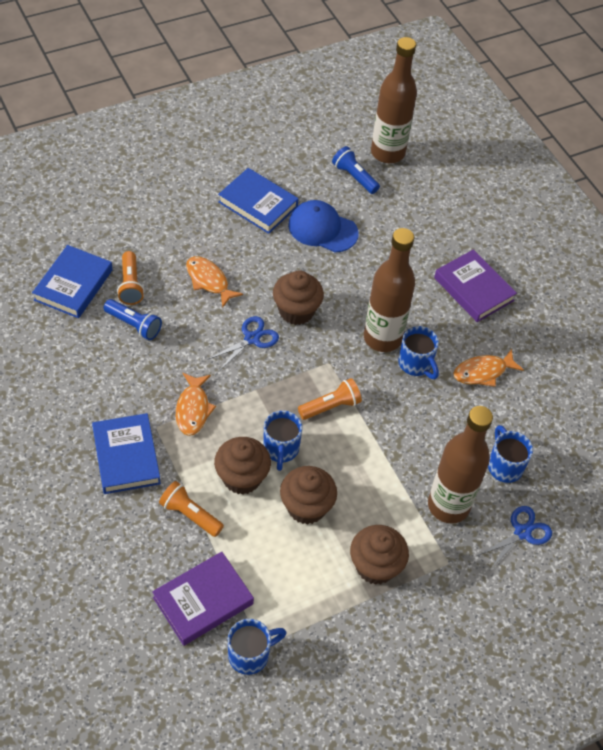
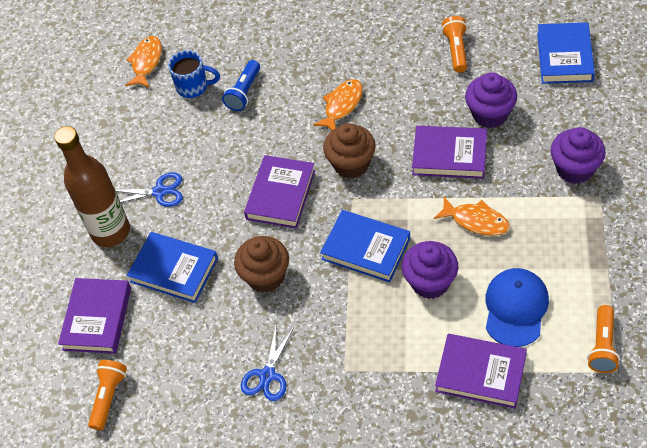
blue flashlight: [104,299,162,340] [332,146,380,194] = 2 -> [222,60,260,111] = 1
blue mug: [228,619,287,675] [263,410,303,471] [398,326,439,379] [488,425,533,483] = 4 -> [168,50,220,98] = 1
brown bottle: [364,228,415,352] [371,37,417,163] [428,406,493,524] = 3 -> [54,126,130,247] = 1
brown cupcake: [214,437,271,495] [273,271,324,325] [280,466,337,524] [350,525,409,585] = 4 -> [234,236,289,293] [323,123,376,179] = 2
purple book: [152,552,254,646] [434,250,517,322] = 2 -> [58,278,131,354] [244,155,315,229] [412,126,487,179] [435,334,527,409] = 4
purple cupcake: none = 0 -> [402,241,458,299] [465,72,517,128] [551,127,606,184] = 3

